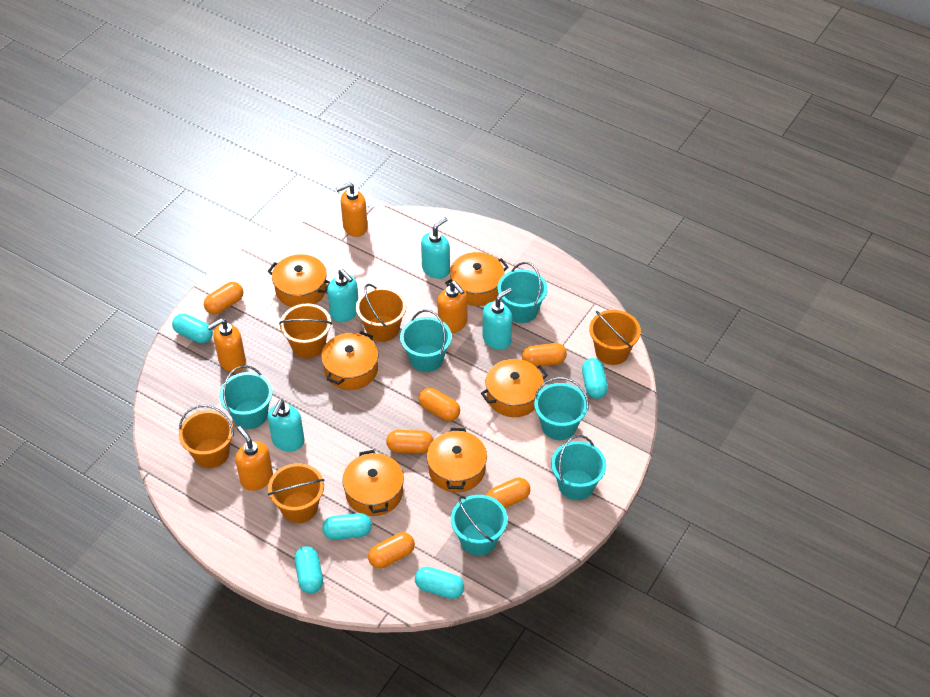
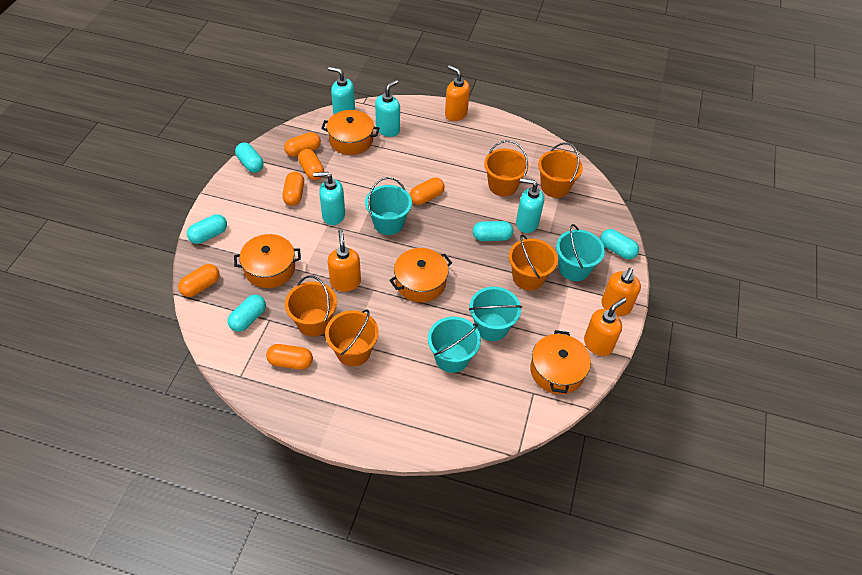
orange pot: [267,254,330,307] [321,331,378,390] [342,450,404,516] [427,428,487,493] [445,252,509,306] [481,359,548,417] = 6 -> [234,234,301,288] [321,110,379,155] [389,248,452,303] [530,330,591,394] = 4
turquoise bucket: [219,365,273,429] [400,310,452,372] [451,495,507,555] [498,262,548,323] [534,377,589,440] [551,435,606,500] = 6 -> [365,177,412,235] [428,317,481,373] [469,287,522,341] [556,224,605,281] = 4

